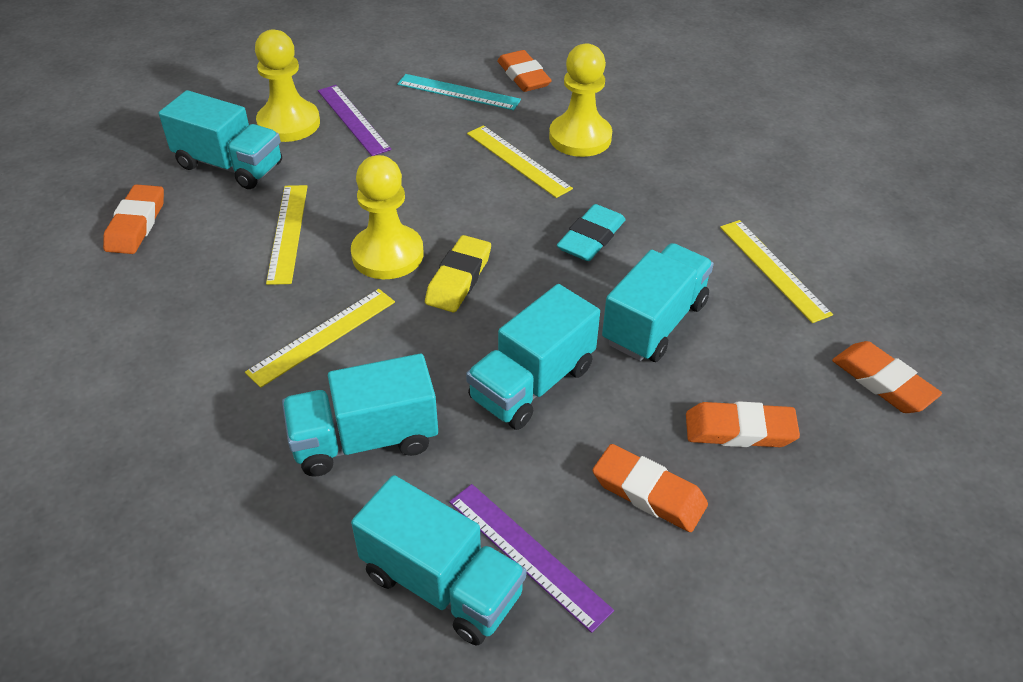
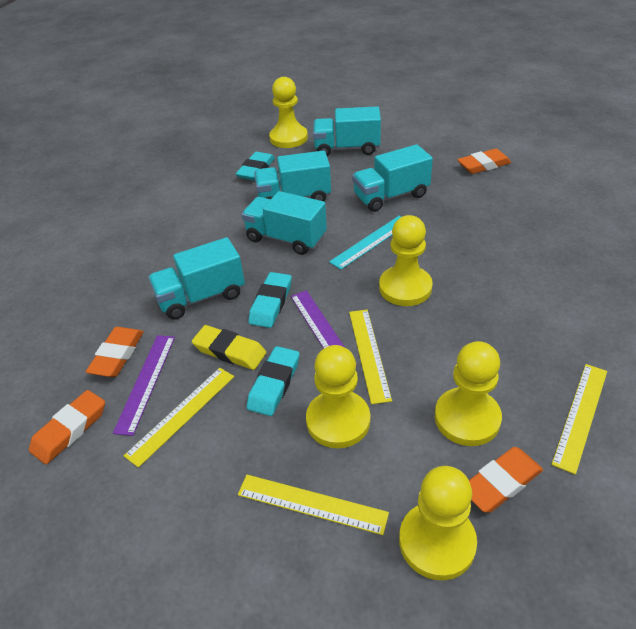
orange eraser: [103,184,164,254] [497,50,552,92] [593,444,708,532] [686,401,800,447] [832,341,942,413] = 5 -> [29,390,105,464] [86,327,144,377] [457,149,511,174] [469,447,543,513] = 4
turquoise eraser: [557,204,626,261] = 1 -> [236,152,275,181] [247,346,300,416] [248,272,292,328] = 3
yellow pawn: [255,29,320,142] [351,155,424,279] [549,44,612,157] = 3 -> [269,77,308,148] [306,345,370,448] [379,215,433,306] [399,466,477,580] [435,341,502,446] = 5

